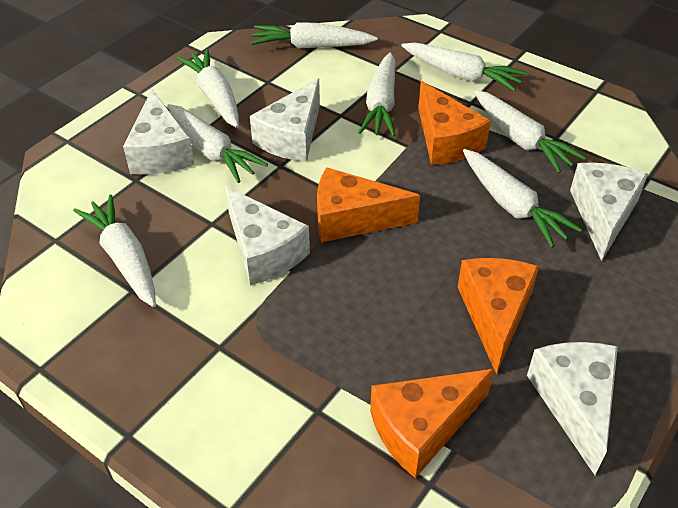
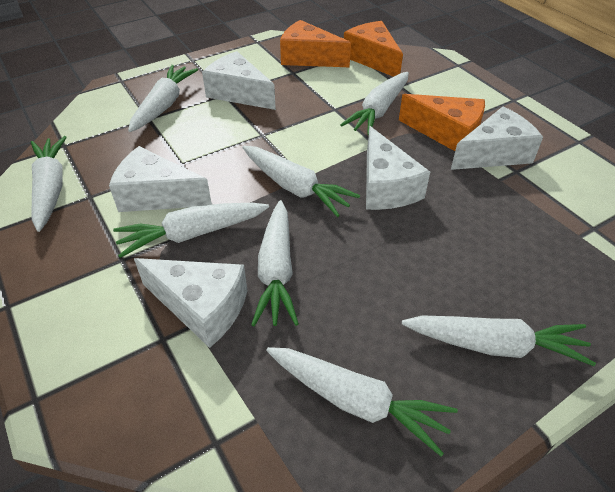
orange cheese: [317,167,420,242] [370,369,494,478] [418,81,491,165] [458,258,539,375] = 4 -> [280,20,351,67] [344,21,403,77] [399,94,485,151] = 3

